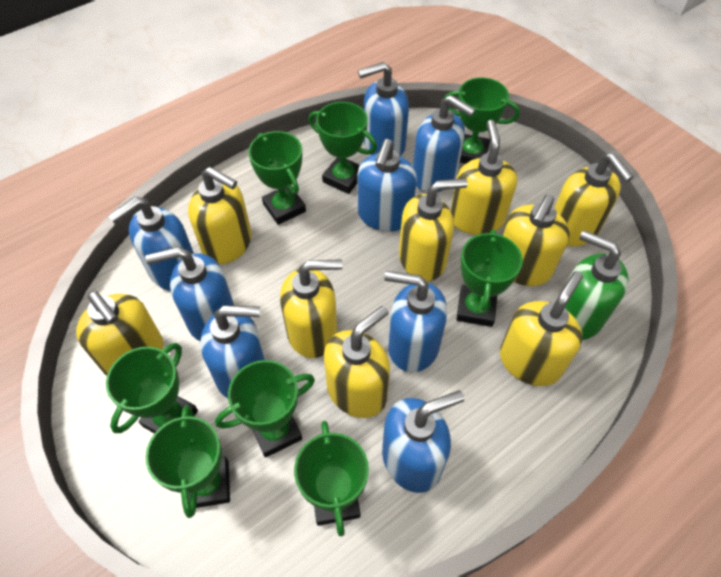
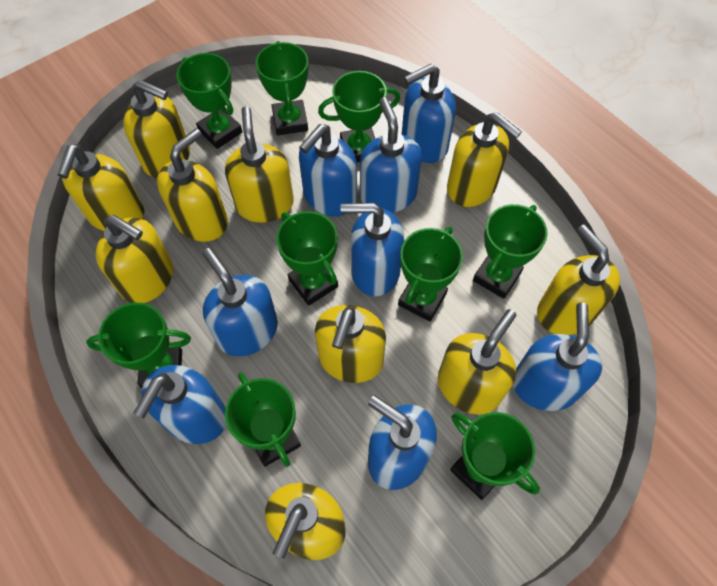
green soap dispenser: [565,230,629,340] = 1 -> none = 0
green trophy: [106,343,198,433] [145,405,230,518] [215,360,315,458] [248,131,306,225] [294,421,369,537] [309,102,377,194] [444,77,520,164] [456,230,523,327] = 8 -> [86,303,191,388] [176,53,242,149] [225,372,301,467] [256,41,309,135] [276,211,338,306] [318,71,400,162] [398,227,463,321] [450,412,540,500] [473,204,548,299] = 9
yellow soap dispenser: [76,291,164,376] [188,167,252,264] [280,259,343,358] [324,306,390,418] [399,178,468,281] [450,120,517,235] [500,271,583,386] [502,194,570,286] [554,153,633,246] = 9 -> [58,144,144,231] [96,215,173,303] [123,80,190,178] [157,128,228,242] [225,106,294,223] [265,483,346,560] [315,305,386,383] [438,309,517,415] [447,112,522,207] [537,224,620,335] = 10

